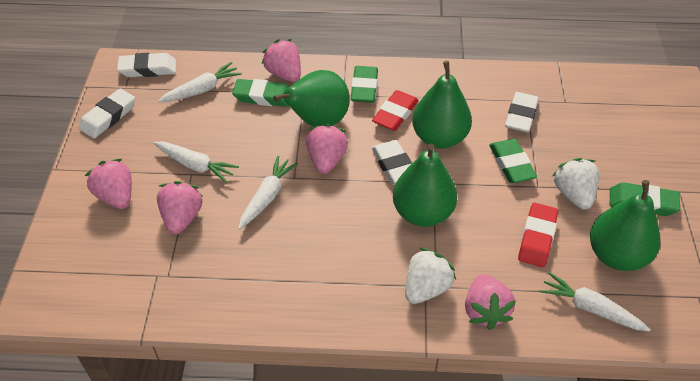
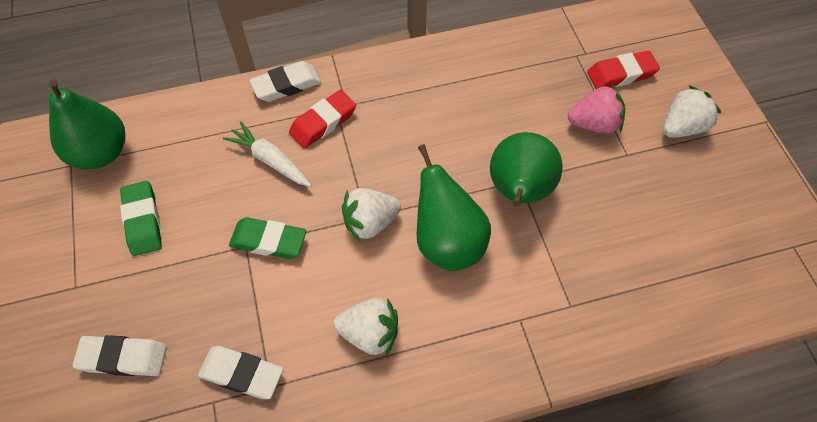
green eraser: [232,79,290,107] [351,66,378,103] [489,139,537,183] [610,182,680,216] = 4 -> [120,181,162,256] [229,217,306,259] = 2
green pear: [273,70,350,127] [393,143,457,227] [412,61,472,149] [590,180,661,271] = 4 -> [49,79,126,169] [417,144,491,271] [490,132,563,207] = 3
pink strawberry: [85,159,132,209] [157,181,203,234] [262,39,301,82] [306,124,348,174] [465,274,516,330] = 5 -> [568,85,625,134] = 1
white carrot: [153,142,239,183] [158,62,242,102] [238,156,298,230] [540,272,651,331] = 4 -> [223,121,311,187] = 1
white eraser: [79,89,135,138] [117,53,176,77] [372,140,412,185] [505,92,539,133] = 4 -> [73,335,167,376] [198,346,283,399] [250,61,321,102] = 3
white strawberry: [405,248,456,304] [552,158,599,209] = 2 -> [334,298,398,356] [342,188,401,242] [663,85,721,138] = 3

